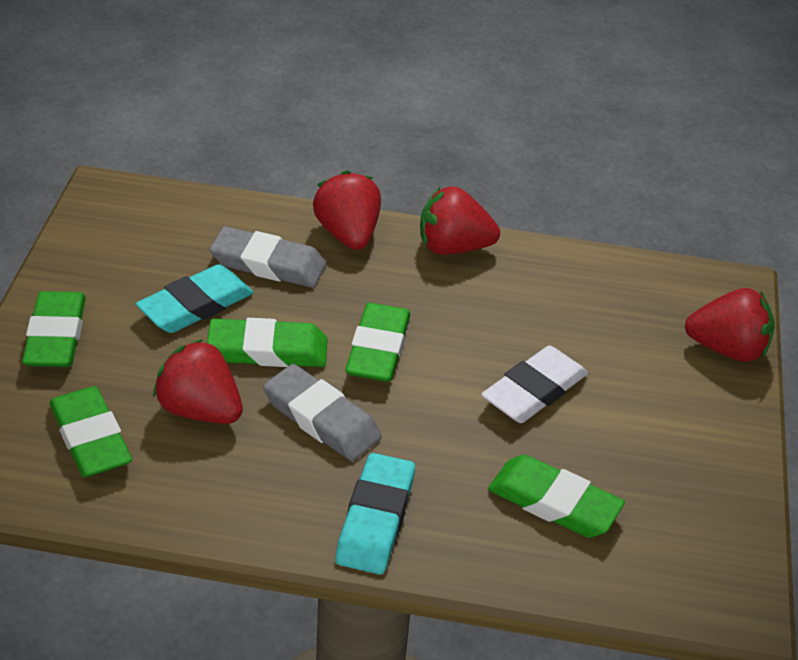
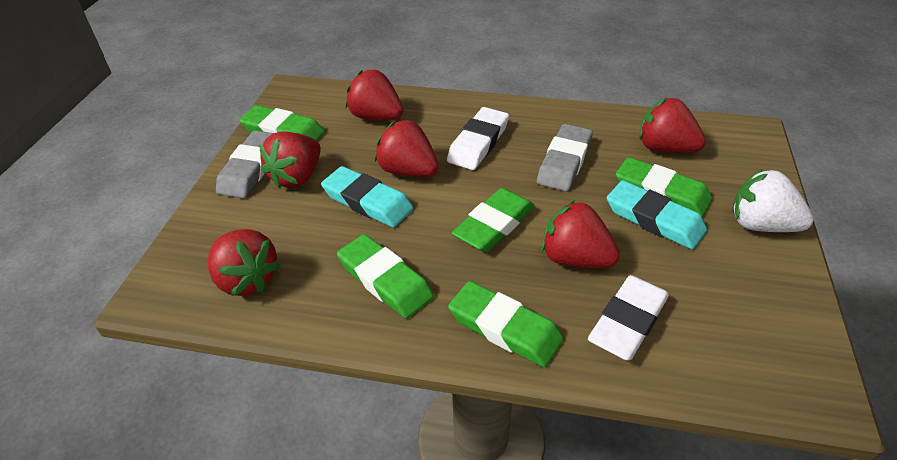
red strawberry: [153,339,243,424] [313,170,381,250] [420,186,500,255] [685,288,775,362] = 4 -> [208,229,280,296] [259,131,321,189] [346,70,403,121] [375,120,439,177] [542,200,620,268] [639,98,706,153] = 6
white eraser: [481,345,588,423] = 1 -> [447,107,509,170] [588,275,669,360] = 2
white strawberry: none = 0 -> [732,169,814,232] = 1

